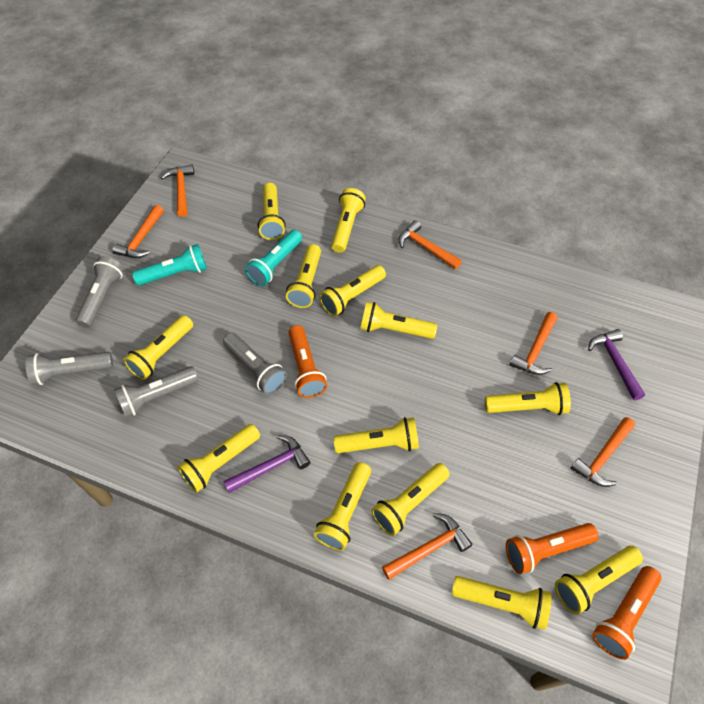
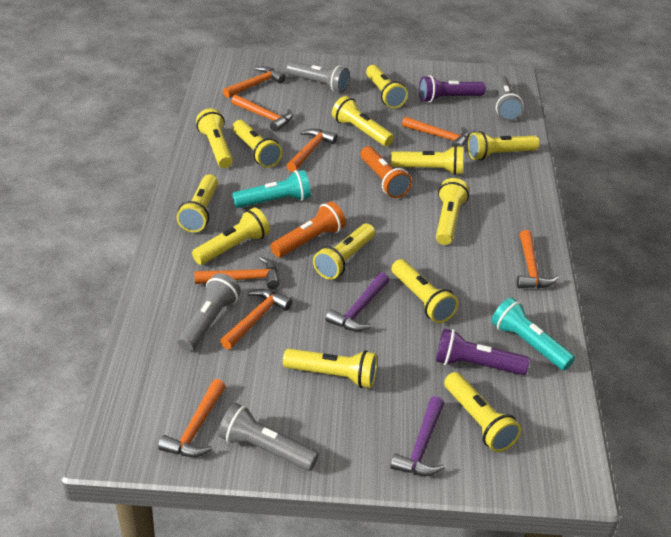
orange flashlight: [288,325,327,398] [506,523,599,574] [592,566,662,660] = 3 -> [271,202,346,257] [360,146,412,198] = 2
orange hammer: [112,205,164,258] [161,165,194,217] [382,513,473,580] [399,220,462,269] [510,312,558,375] [571,417,635,487] = 6 -> [158,379,226,457] [194,257,280,289] [220,289,292,349] [223,66,285,98] [231,95,293,132] [286,129,337,172] [402,116,469,147] [517,230,559,288] = 8
purple flashlight: none = 0 -> [419,75,486,103] [436,329,530,375] = 2

